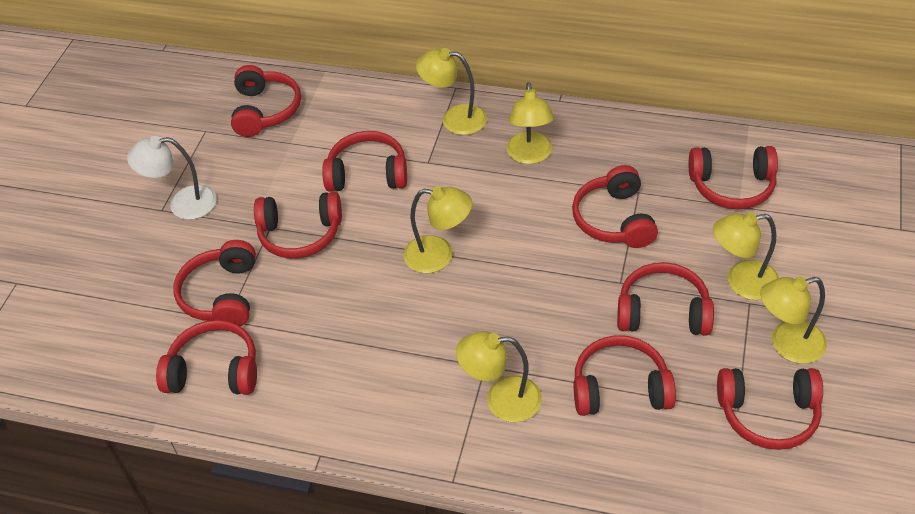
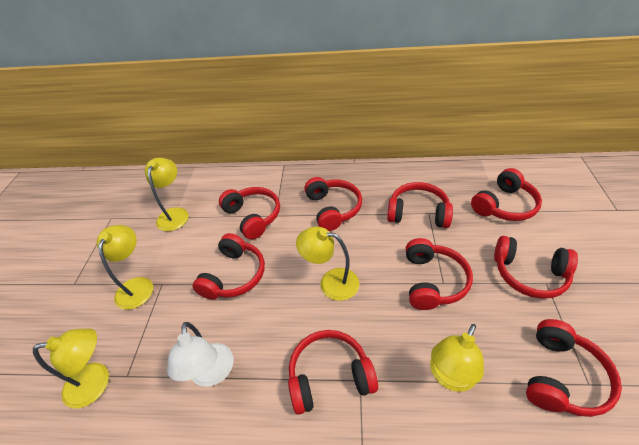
red headphones: [156,320,257,395] [173,240,256,326] [231,65,301,137] [254,192,342,259] [322,131,407,192] [572,165,658,248] [573,335,676,416] [617,262,714,336] [689,146,778,209] [717,368,823,450] = 10 -> [193,233,265,300] [219,187,280,239] [288,330,378,415] [304,177,362,231] [387,182,453,228] [406,238,473,310] [471,168,542,221] [494,236,578,299] [526,319,622,417] = 9
yellow lamp: [404,186,472,273] [416,48,487,135] [456,331,542,422] [507,82,554,164] [713,212,779,300] [760,276,827,364] = 6 -> [33,329,109,409] [97,225,153,310] [145,158,189,231] [296,226,359,301] [430,324,484,392] = 5

